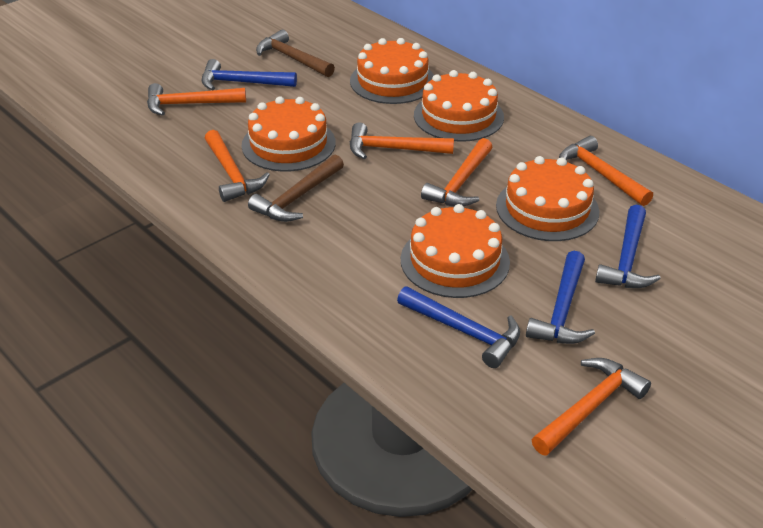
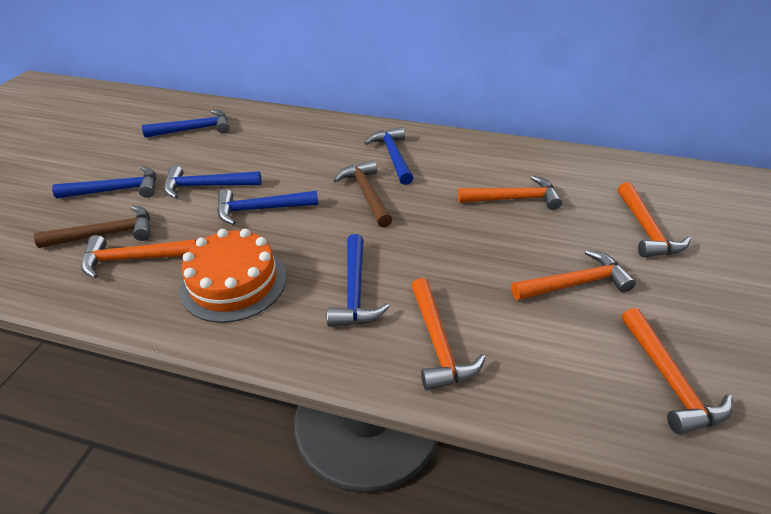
blue hammer: [202,59,297,90] [397,286,520,368] [526,251,595,344] [595,205,661,288] = 4 -> [52,166,156,198] [142,110,230,138] [164,165,261,199] [217,189,318,225] [327,234,390,327] [364,127,413,185] = 6
orange cake: [242,96,336,172] [350,38,434,104] [401,204,510,298] [414,70,504,142] [496,156,599,241] = 5 -> [179,229,287,323] = 1

